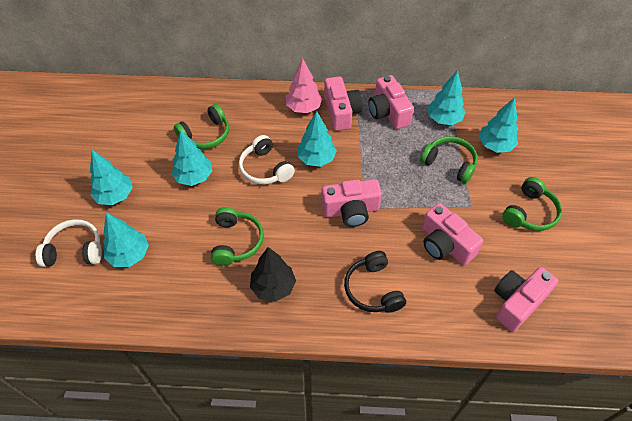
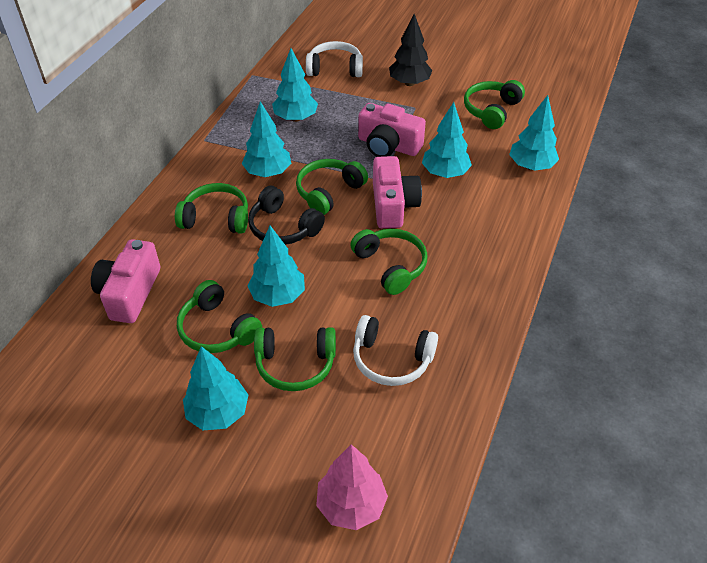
green headphones: [174,104,229,149] [211,207,264,266] [420,136,478,184] [502,177,562,231] = 4 -> [175,183,248,234] [177,280,262,353] [254,327,336,391] [296,159,368,215] [350,229,428,295] [464,80,525,129] = 6
pink camera: [321,179,382,227] [324,76,363,131] [368,75,414,129] [422,203,483,265] [494,267,558,332] = 5 -> [91,239,160,323] [358,103,426,157] [373,156,422,228] = 3

